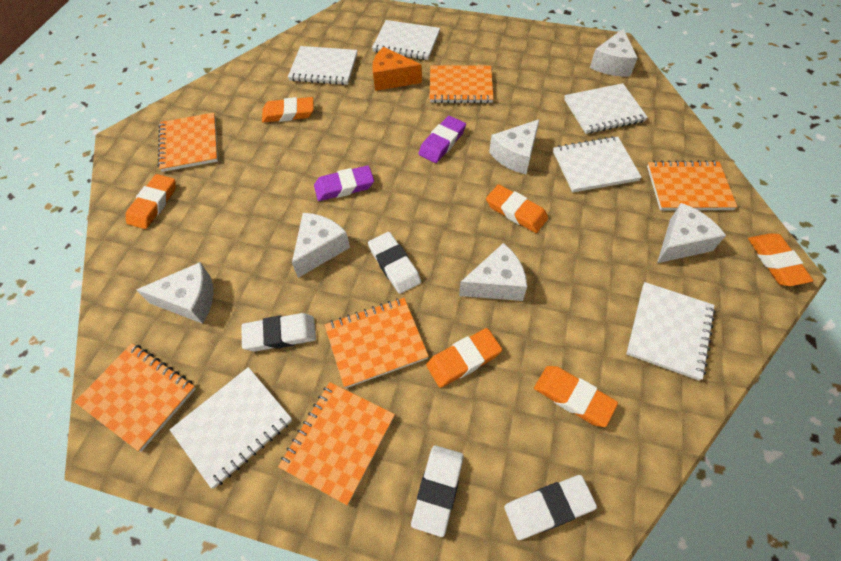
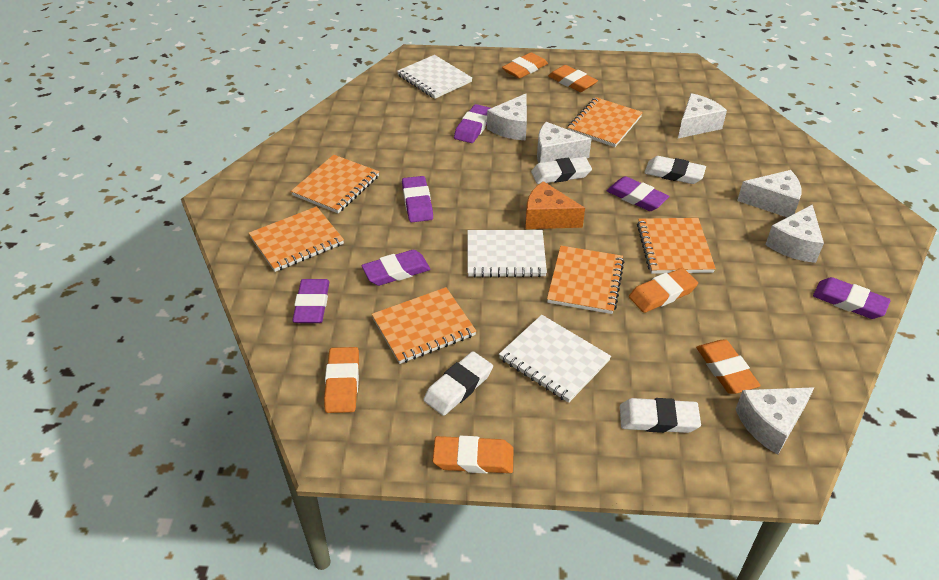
purple eraser: [314,165,374,201] [419,116,466,163] = 2 -> [292,279,329,323] [361,250,430,286] [402,176,433,222] [454,104,491,143] [607,176,669,211] [813,277,891,319] = 6
white notebook: [170,367,292,489] [288,46,357,85] [372,20,440,60] [553,136,642,193] [564,83,648,134] [626,282,716,381] = 6 -> [397,55,472,99] [467,230,547,277] [499,315,611,403] = 3

